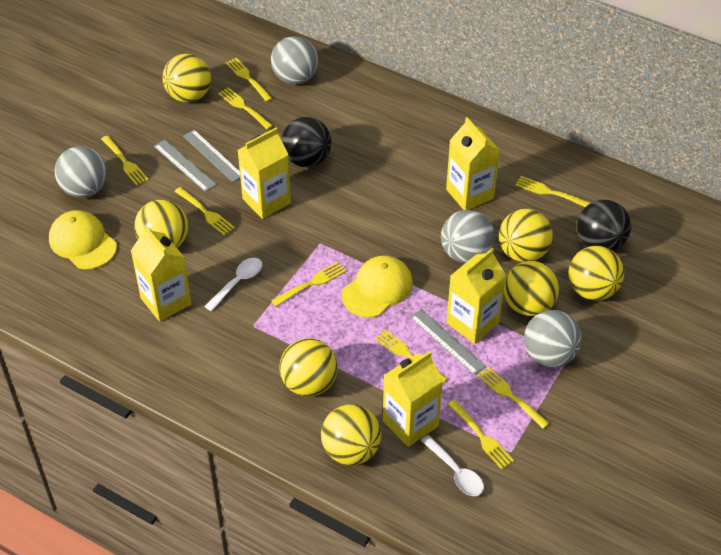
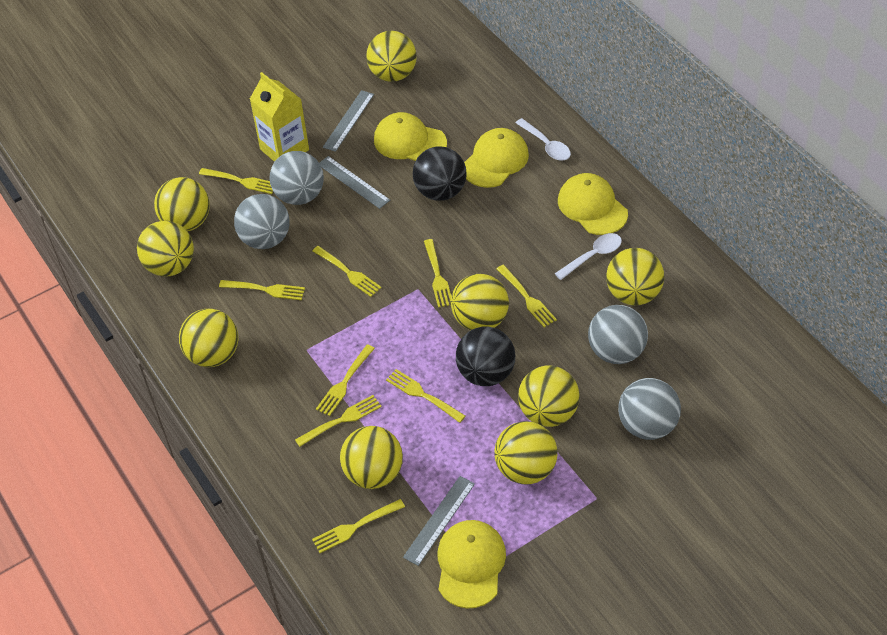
yellow ball: [134,200,188,248] [162,54,211,102] [279,338,338,397] [321,404,382,465] [499,209,553,262] [504,261,559,316] [568,246,624,300] = 7 -> [137,221,194,276] [154,177,210,231] [179,308,238,367] [340,426,403,489] [366,31,417,82] [451,274,509,330] [494,421,557,485] [518,366,580,427] [606,248,664,305] = 9
yellow cap: [49,210,117,269] [342,255,413,318] = 2 -> [374,112,447,161] [437,520,506,609] [464,128,529,188] [558,173,628,235] = 4
yellow carton: [131,225,192,322] [238,128,291,219] [383,351,443,447] [446,117,500,210] [446,248,506,344] = 5 -> [250,72,309,162] = 1

